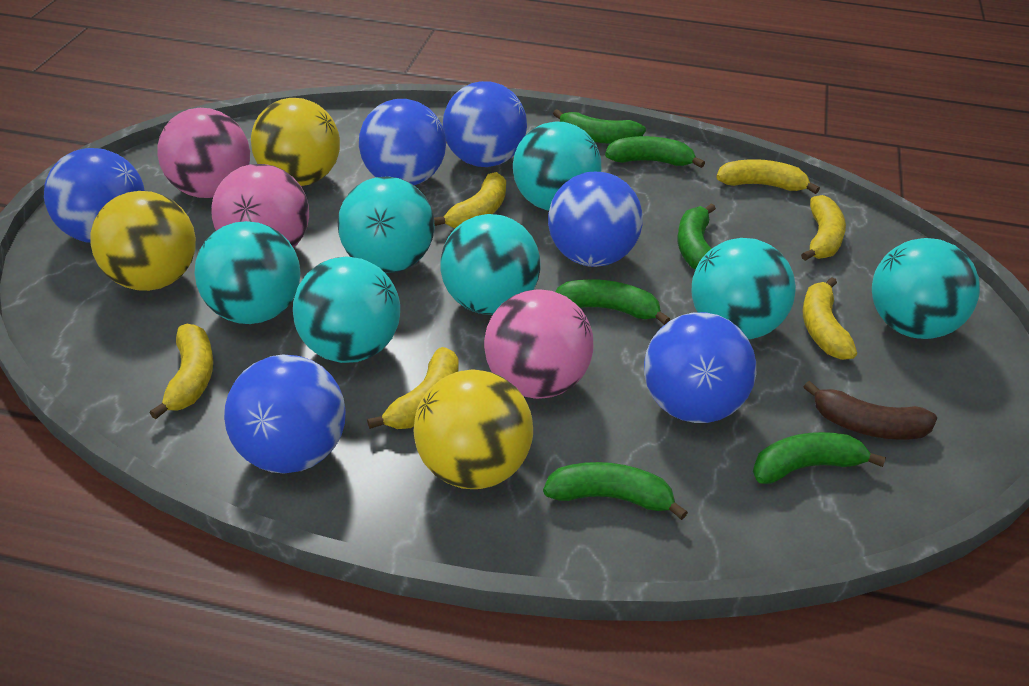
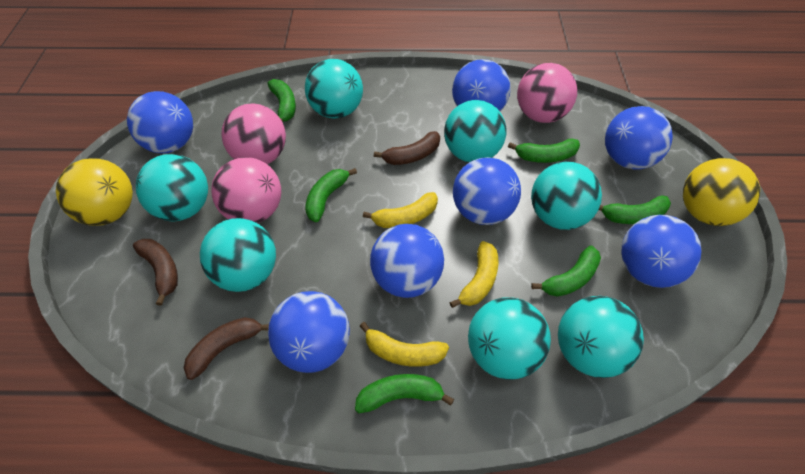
blue ball: [44,148,145,243] [224,354,346,474] [359,99,446,185] [443,81,527,167] [548,172,643,267] [644,312,756,423] = 6 -> [127,91,193,153] [268,291,350,373] [370,224,444,298] [452,59,511,111] [453,157,521,225] [605,106,673,170] [621,215,702,288] = 7
brown banana: [804,381,937,440] = 1 -> [133,239,178,306] [184,317,269,380] [374,131,440,165] = 3
yellow ball: [90,191,196,291] [251,98,340,186] [414,369,533,489] = 3 -> [56,158,133,226] [683,158,760,226] = 2
yellow banana: [150,324,213,419] [367,347,459,429] [434,172,506,228] [716,159,820,194] [801,195,846,261] [803,277,857,360] = 6 -> [360,322,449,367] [363,192,438,228] [450,241,499,308] = 3

